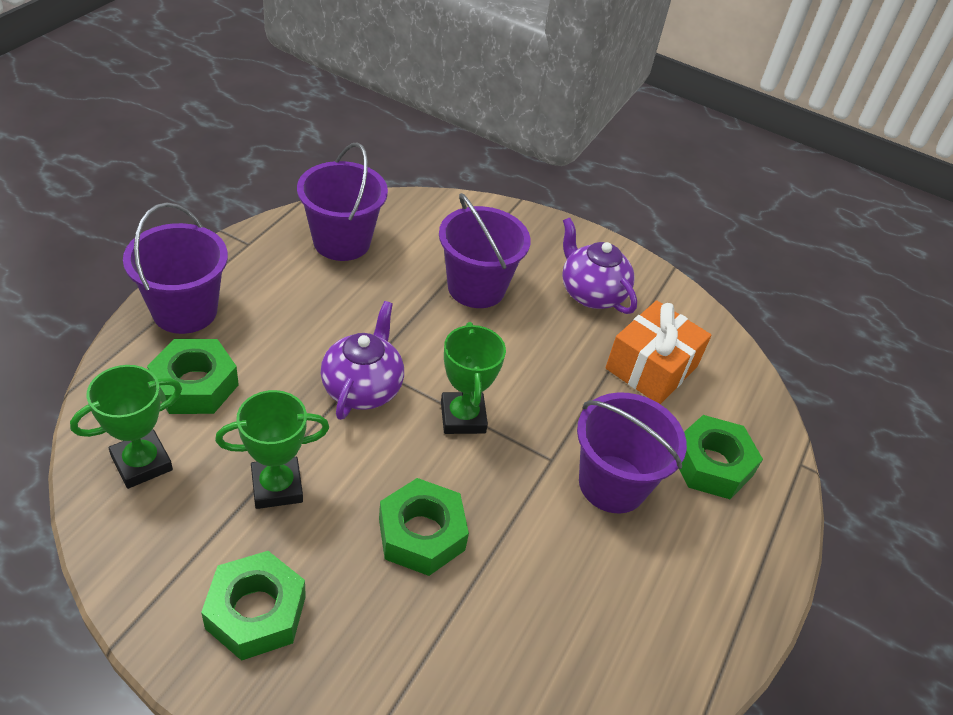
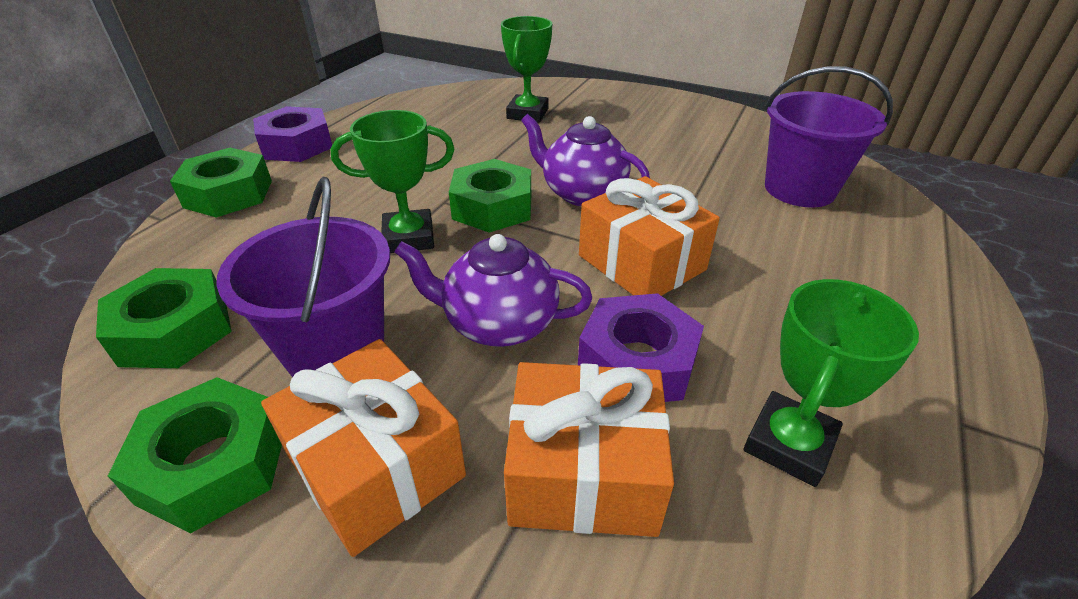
orange gift: [605,300,711,404] = 1 -> [261,339,466,557] [504,362,674,537] [579,176,720,296] = 3
purple bucket: [123,203,228,334] [297,142,388,261] [439,193,531,308] [577,392,687,513] = 4 -> [216,176,390,377] [765,66,893,207] = 2
purple nut: none = 0 -> [253,106,332,162] [578,293,704,402] = 2

